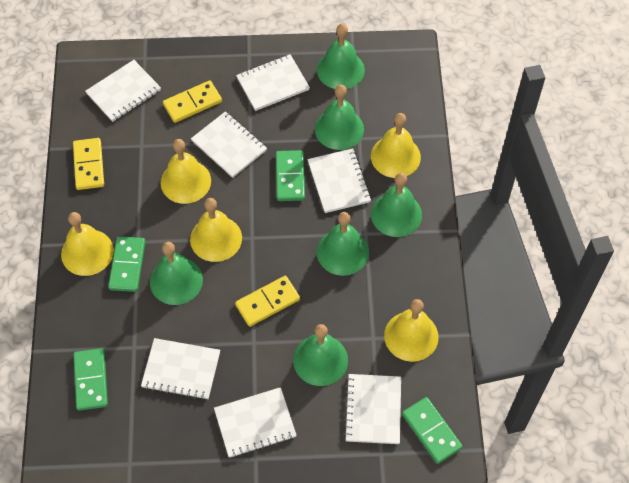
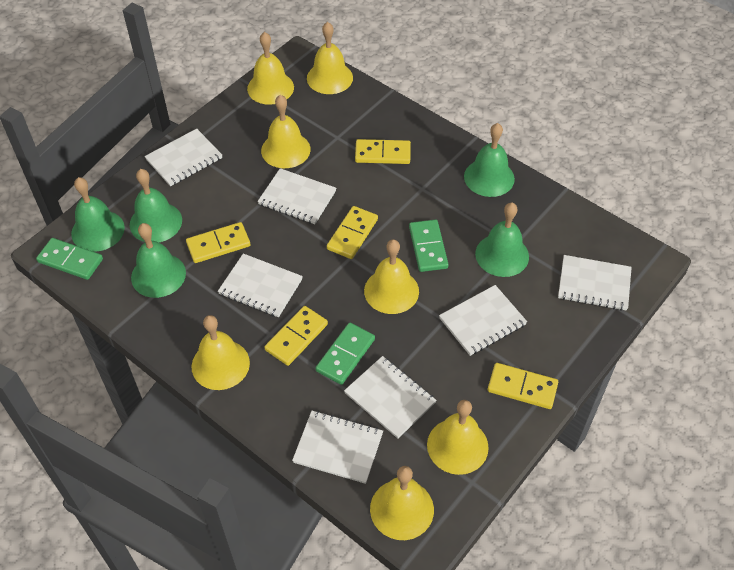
green bell: [150,242,203,305] [293,324,348,386] [315,85,364,150] [317,24,365,89] [317,212,369,276] [371,173,422,237] = 6 -> [71,177,125,252] [130,169,182,242] [131,223,186,298] [464,123,515,197] [475,203,529,277] = 5
green domino: [73,348,108,411] [108,236,146,292] [276,150,305,201] [402,397,463,464] = 4 -> [36,238,103,280] [316,323,375,385] [409,220,449,272] = 3
yellow bell: [61,212,114,276] [161,139,211,204] [190,198,242,262] [371,113,421,178] [384,299,439,362] = 5 -> [192,315,250,390] [247,32,294,105] [261,95,310,168] [307,22,353,94] [364,239,419,314] [370,466,434,540] [427,400,489,475] = 7
yellow domino: [73,138,104,190] [163,80,222,123] [235,276,300,327] = 3 -> [186,222,250,263] [265,306,328,366] [327,206,378,259] [355,139,411,164] [488,363,558,409] = 5

